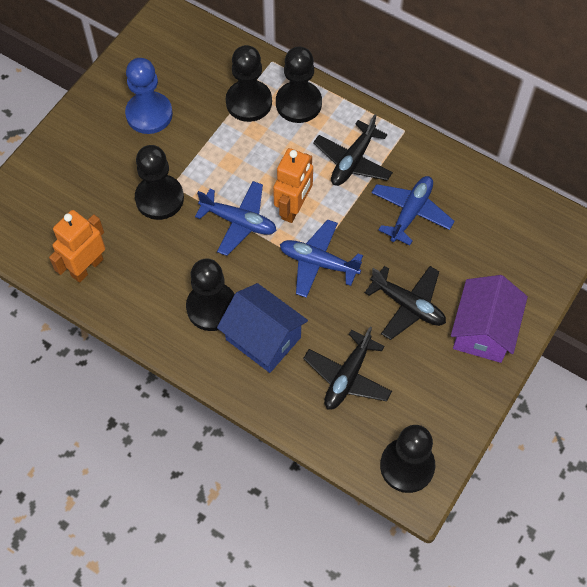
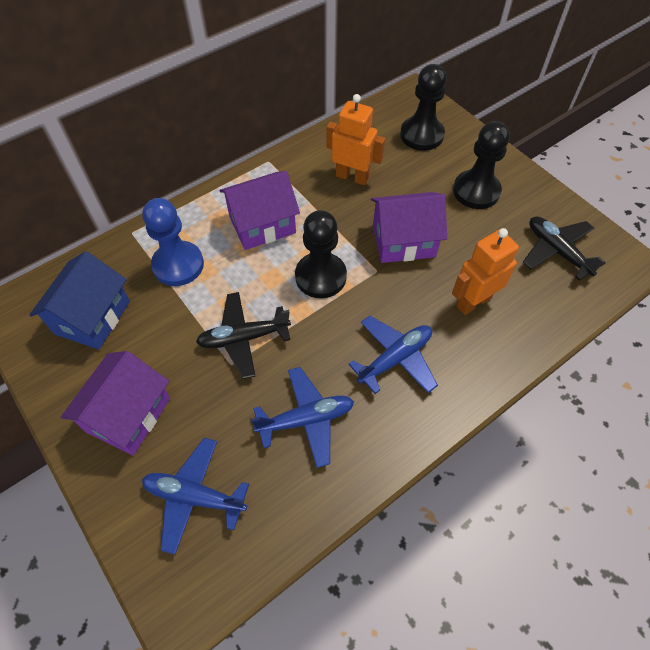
black pawn: [135,145,184,220] [186,259,235,331] [226,45,272,122] [276,47,322,123] [380,425,435,493] = 5 -> [295,210,347,298] [400,64,447,151] [453,121,510,209] = 3
black plane: [303,327,392,410] [313,114,393,186] [365,266,446,340] = 3 -> [196,292,291,379] [523,216,606,281] = 2
purple house: [451,275,528,363] = 1 -> [61,351,170,455] [219,171,300,250] [371,192,447,263] = 3

